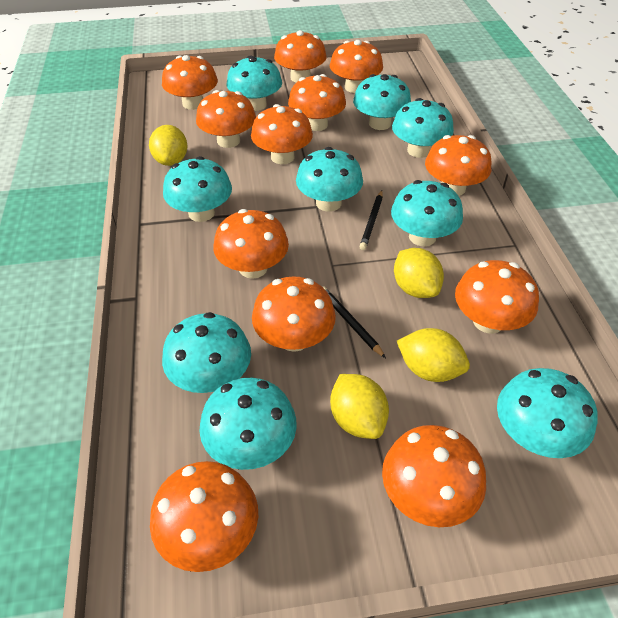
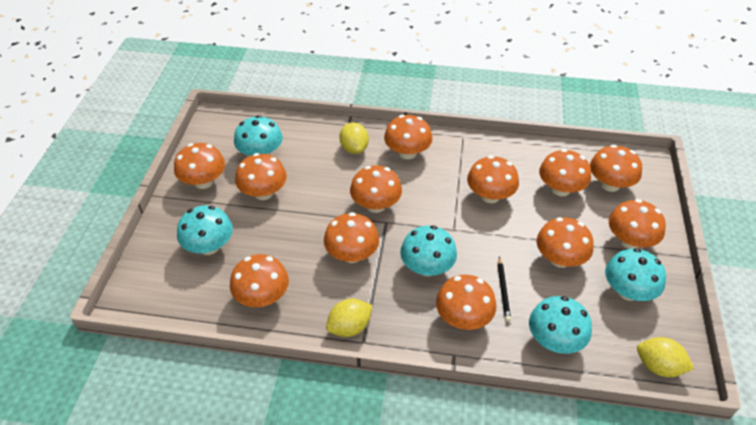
black pencil: [323,286,386,358] [359,190,383,250] = 2 -> [498,257,511,322] = 1
turquoise mushroom: [162,312,251,393] [163,156,232,222] [199,378,297,470] [227,56,282,111] [296,147,363,212] [353,74,411,130] [391,180,463,246] [392,98,454,158] [497,368,597,458] = 9 -> [177,205,233,255] [234,115,283,156] [400,225,457,276] [529,296,592,354] [605,248,666,301] = 5
yellow lemon: [149,125,188,166] [330,374,389,439] [394,248,444,298] [397,328,470,382] = 4 -> [326,299,372,337] [339,122,369,154] [637,337,694,377] = 3

